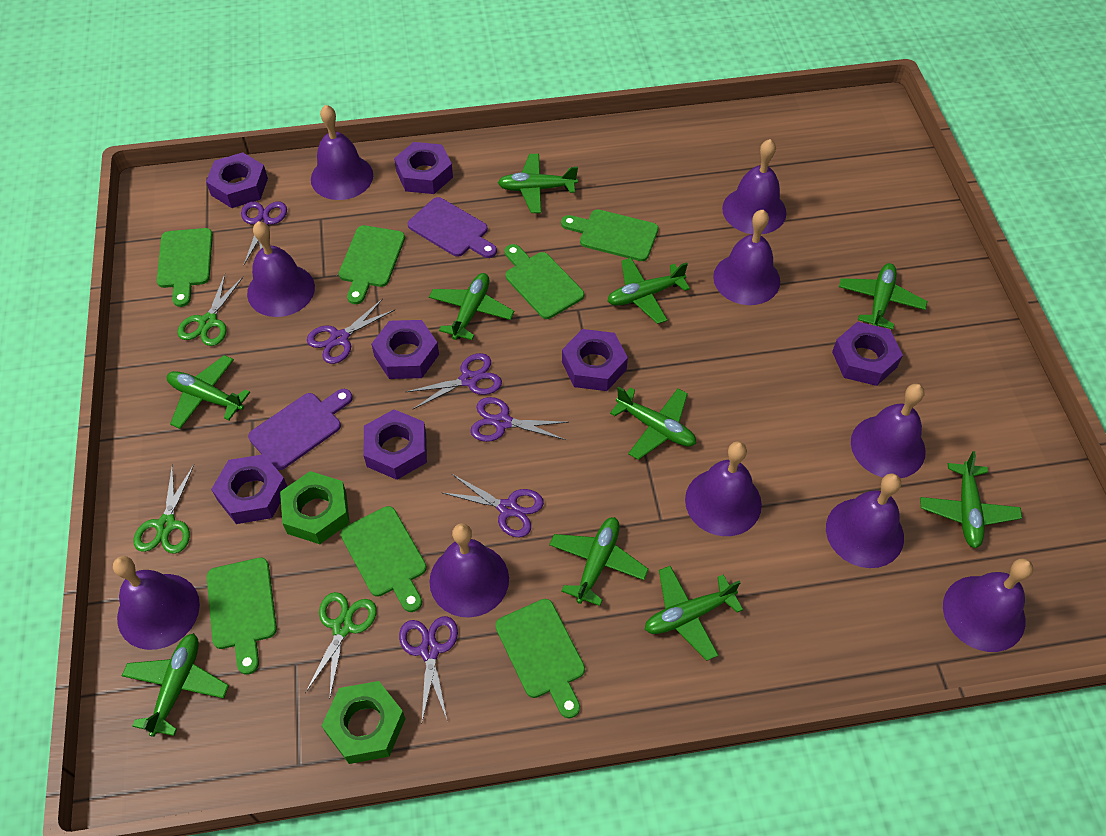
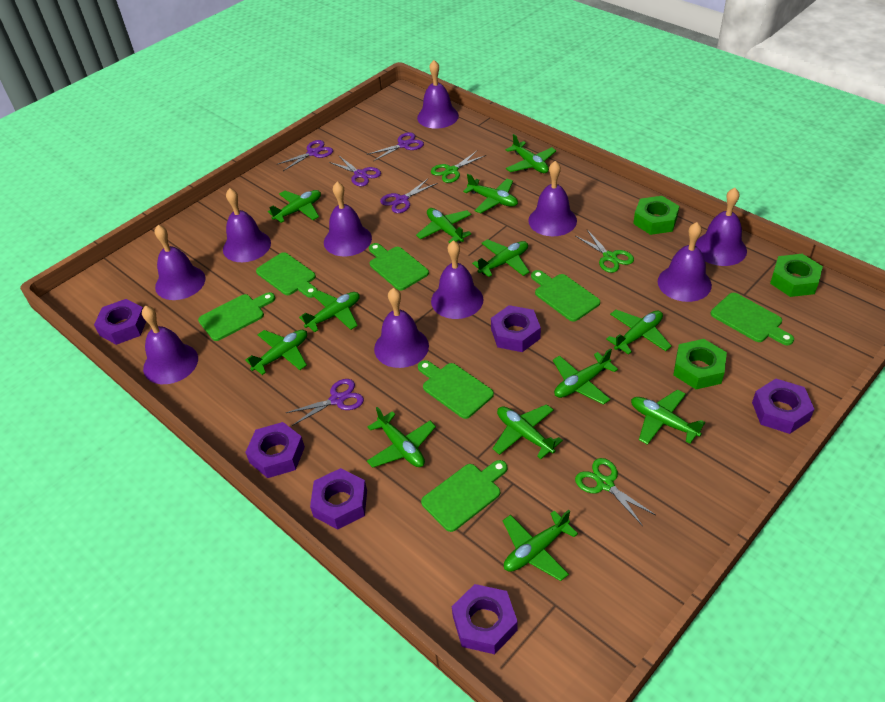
green nut: [280,471,350,544] [321,681,406,764] = 2 -> [633,196,679,235] [673,339,727,389] [770,254,823,297] = 3
green plane: [122,633,229,737] [167,355,250,429] [429,273,514,340] [498,154,578,213] [549,517,649,606] [607,258,690,324] [610,387,696,460] [645,566,743,661] [839,263,927,329] [920,451,1022,548] = 10 -> [245,330,307,375] [268,190,321,223] [299,291,360,332] [367,407,436,468] [416,208,472,244] [463,174,518,213] [472,239,530,277] [493,404,563,459] [503,510,578,581] [505,134,556,173] [553,348,618,405] [606,310,672,355] [631,390,705,445] = 13
purple cutting board: [248,389,353,470] [408,197,497,258] = 2 -> none = 0
purple nut: [206,152,268,208] [211,454,288,524] [363,409,427,480] [371,320,439,379] [394,142,453,194] [562,329,628,391] [832,322,903,386] = 7 -> [94,299,146,345] [245,422,305,478] [310,468,367,530] [452,584,518,654] [491,305,541,352] [752,379,814,434] = 6
purple scissors: [241,202,287,265] [307,299,395,364] [399,616,458,721] [406,353,502,409] [441,474,544,537] [471,397,569,442] = 6 -> [276,140,333,171] [286,379,364,426] [329,155,381,186] [367,132,424,161] [380,178,438,213] = 5

